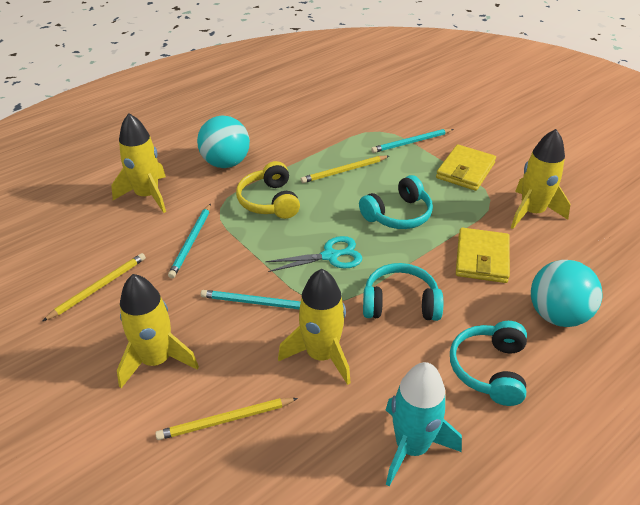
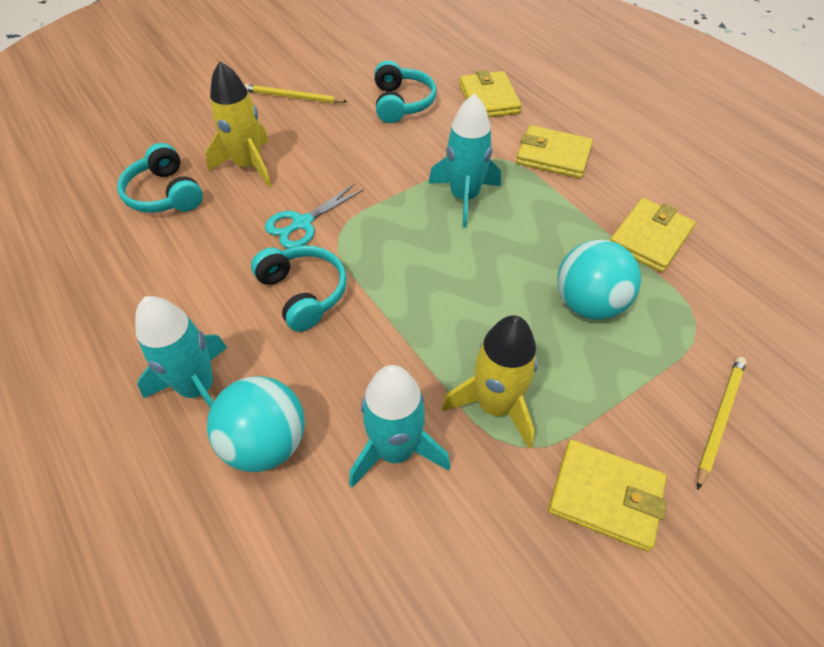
turquoise pencil: [168,203,211,278] [201,290,301,310] [371,129,453,153] = 3 -> none = 0
turquoise rocket: [386,362,462,487] = 1 -> [135,296,227,408] [349,365,451,488] [428,93,501,228] = 3
yellow headphones: [236,161,300,219] = 1 -> none = 0
yellow pencil: [43,253,146,321] [155,398,298,440] [301,156,389,183] = 3 -> [244,84,348,104] [697,357,747,490] = 2
yellow rocket: [111,113,166,213] [117,274,199,388] [278,269,351,385] [511,129,570,229] = 4 -> [205,61,272,187] [442,315,538,448] = 2
yellow wallet: [436,144,496,191] [456,227,510,283] = 2 -> [459,70,522,118] [516,125,593,178] [548,440,667,551] [610,198,696,273] = 4

